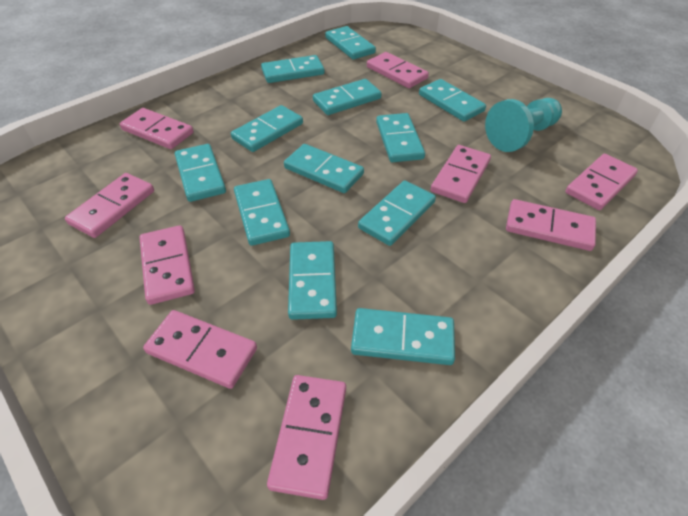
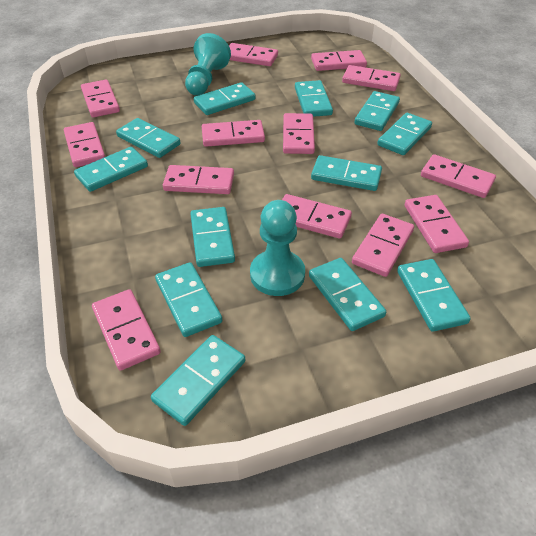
pink domino: [65,173,154,238] [120,108,194,149] [139,225,195,305] [143,310,257,389] [267,375,346,500] [367,52,429,88] [431,145,491,203] [506,199,596,251] [565,154,638,210] = 9 -> [64,122,105,167] [81,80,120,118] [92,289,161,371] [163,165,234,194] [202,120,265,147] [229,43,278,66] [282,194,352,239] [283,113,315,154] [311,50,367,71] [342,65,401,91] [352,214,414,277] [405,195,469,253] [421,154,496,198] = 13
turquoise pawn: [485,98,562,152] = 1 -> [185,33,231,96] [250,200,305,296] = 2

